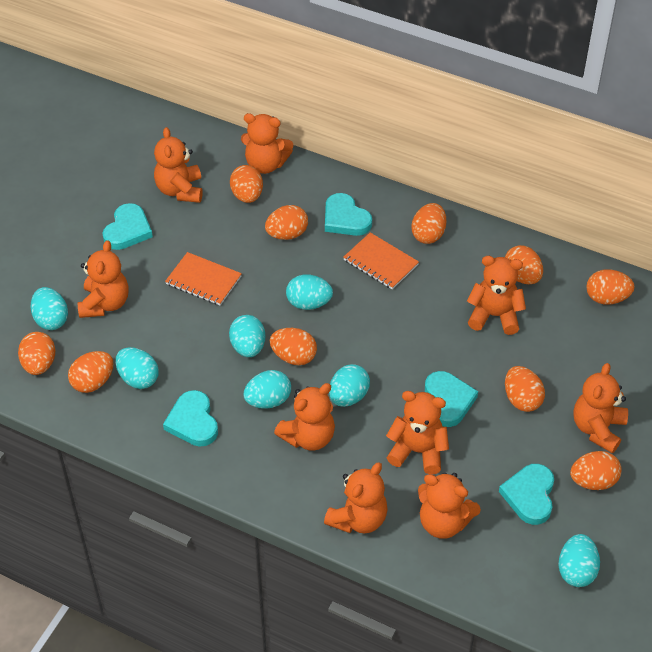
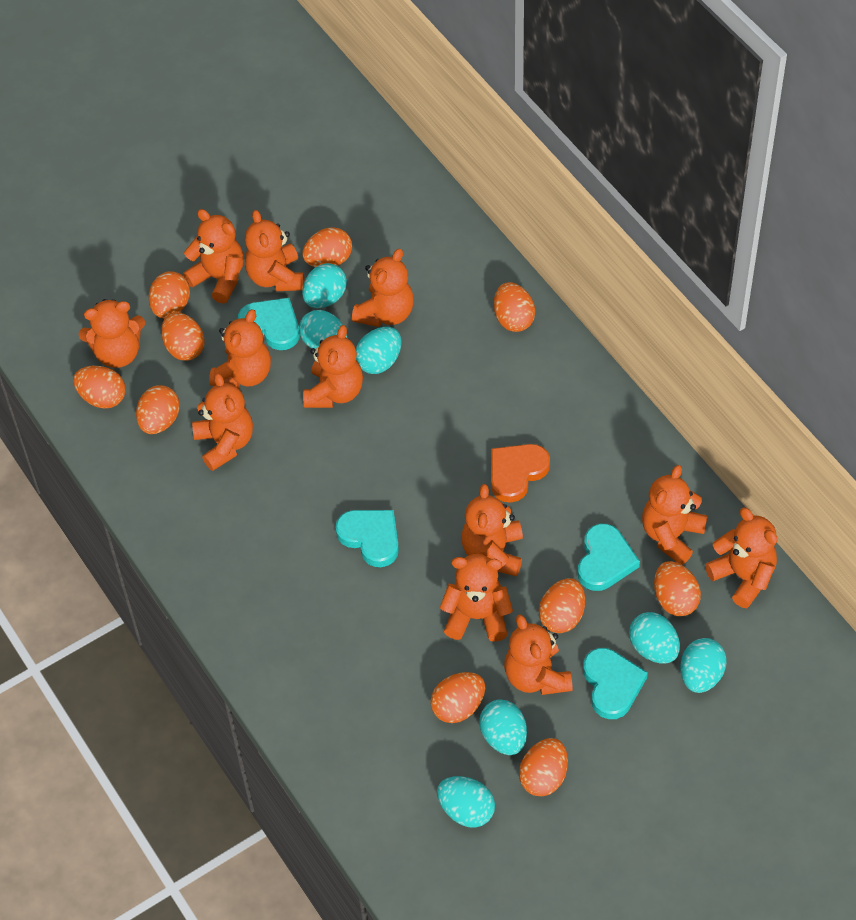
orange heart: none = 0 -> [491,444,550,503] = 1
orange notebook: [165,252,242,305] [343,232,419,290] = 2 -> none = 0
orange teddy bear: [78,240,129,318] [154,127,203,203] [241,113,294,174] [274,383,335,451] [324,462,388,533] [386,391,449,474] [418,472,481,539] [467,256,526,335] [573,363,628,453] = 9 -> [79,299,145,368] [183,209,244,304] [192,373,253,471] [209,309,271,389] [245,210,304,291] [303,325,363,408] [352,249,414,327] [440,554,513,642] [461,484,523,577] [504,614,573,695] [642,465,708,565] [705,508,777,608] = 12
turquoise heart: [102,203,153,250] [163,390,218,447] [325,193,372,236] [425,371,478,427] [499,464,554,525] = 5 -> [238,298,300,350] [335,510,399,567] [578,524,640,591] [583,648,648,719] = 4

